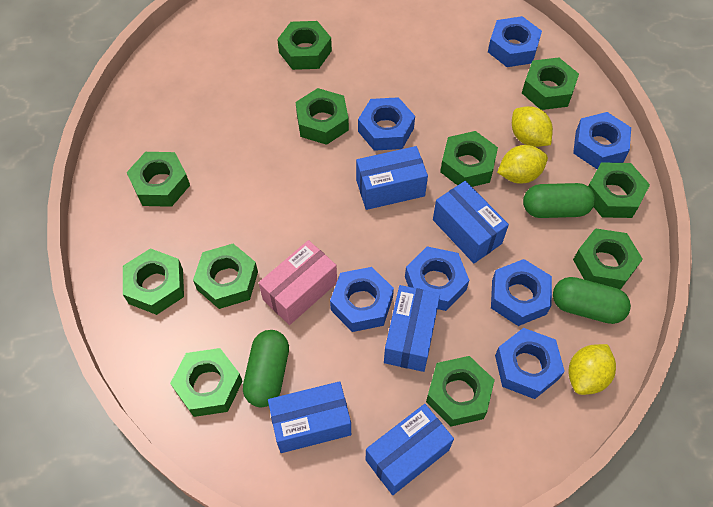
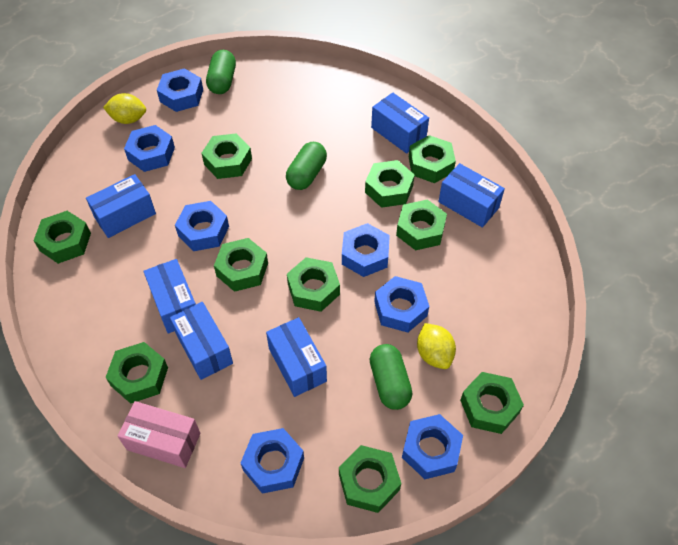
blue box: [268,381,351,453] [356,146,428,210] [365,404,454,495] [384,285,440,372] [433,181,509,263] = 5 -> [86,174,156,238] [143,259,196,334] [170,302,233,380] [266,317,327,397] [371,92,429,154] [438,163,505,228] = 6
green nut: [123,248,184,315] [126,152,190,207] [170,348,243,417] [193,244,258,309] [277,21,332,70] [295,88,349,145] [426,356,495,427] [440,131,498,187] [522,57,579,110] [573,228,643,290] [588,162,650,218] = 11 -> [33,211,91,264] [105,342,168,404] [201,133,252,179] [214,238,268,292] [287,257,340,312] [339,445,401,513] [365,160,415,208] [396,199,447,251] [409,135,456,183] [460,372,524,434] = 10
yellow lemon: [497,145,548,184] [512,106,553,147] [569,344,616,395] = 3 -> [103,93,146,124] [417,323,456,369] = 2

